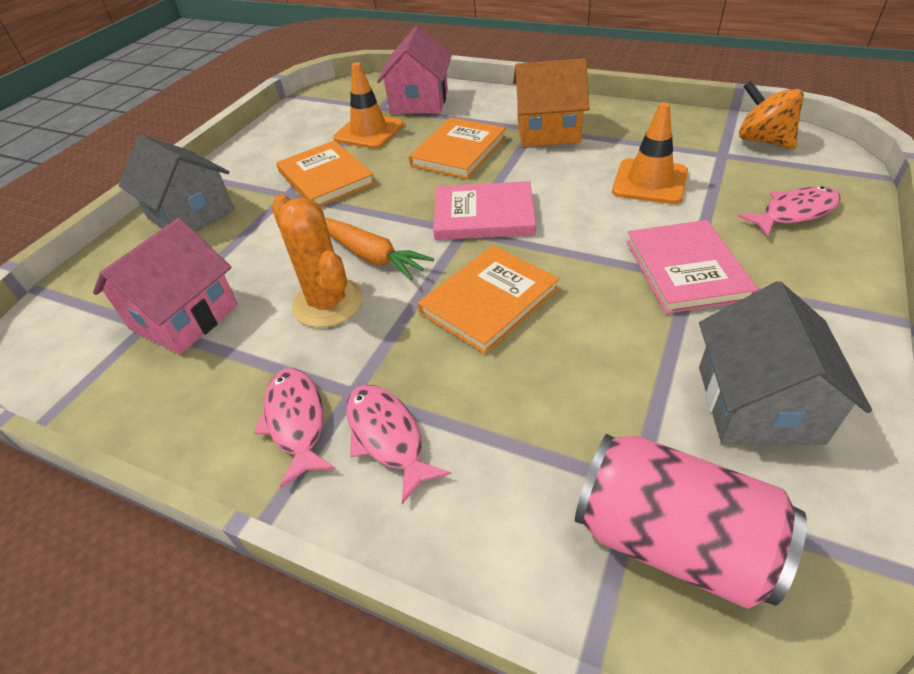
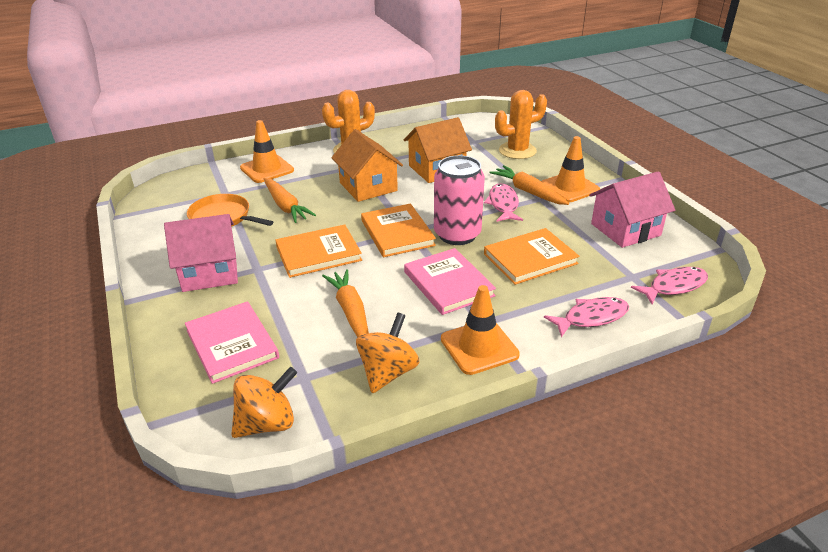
grey house: [119,135,235,232] [699,281,872,445] = 2 -> none = 0
orange cactus: [272,194,363,328] = 1 -> [322,90,375,154] [495,90,547,159] = 2
orange carrot: [325,218,434,280] = 1 -> [264,178,316,223] [322,269,369,337] [489,165,569,205] = 3
orange house: [513,58,589,147] = 1 -> [331,129,403,202] [404,117,472,183] = 2
orange pan: none = 0 -> [187,194,273,227] = 1
orange spinning top: [739,81,804,149] = 1 -> [231,367,297,438] [356,313,420,393] = 2
orange traffic cone: [333,62,404,149] [612,102,688,204] = 2 -> [240,120,294,183] [441,285,520,375] [541,136,600,202] = 3

